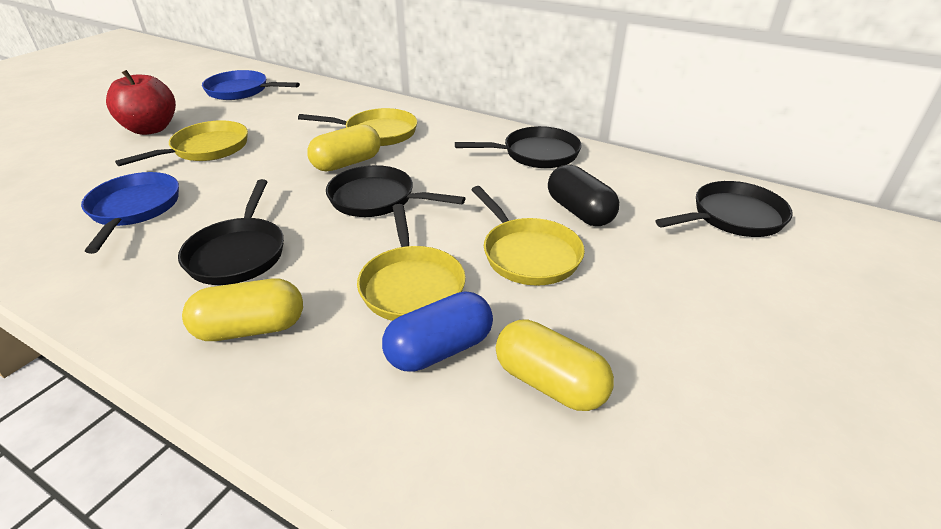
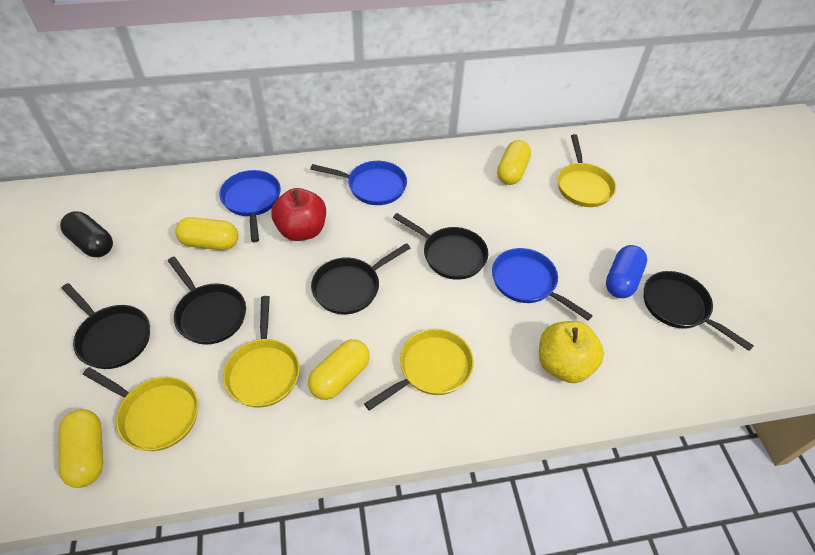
black pan: [178,179,284,285] [326,165,465,217] [455,126,582,168] [655,181,793,237] = 4 -> [61,283,150,369] [168,257,246,345] [311,243,410,314] [393,213,488,280] [644,271,754,351] = 5
blue pan: [81,172,179,254] [202,70,300,100] = 2 -> [219,170,281,242] [310,161,407,205] [492,248,593,321] = 3
yellow apple: none = 0 -> [539,321,604,383] = 1
yellow capsule: [182,279,303,341] [307,124,381,172] [496,319,614,411] = 3 -> [58,409,103,488] [175,217,238,250] [308,339,370,400] [497,140,531,185] = 4

